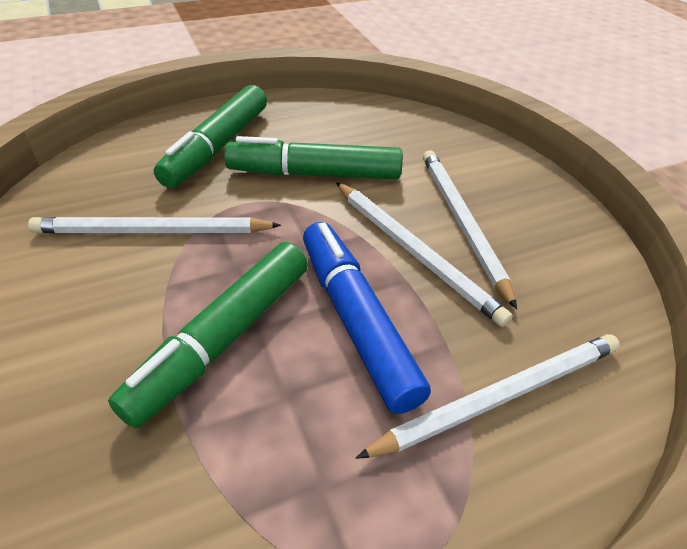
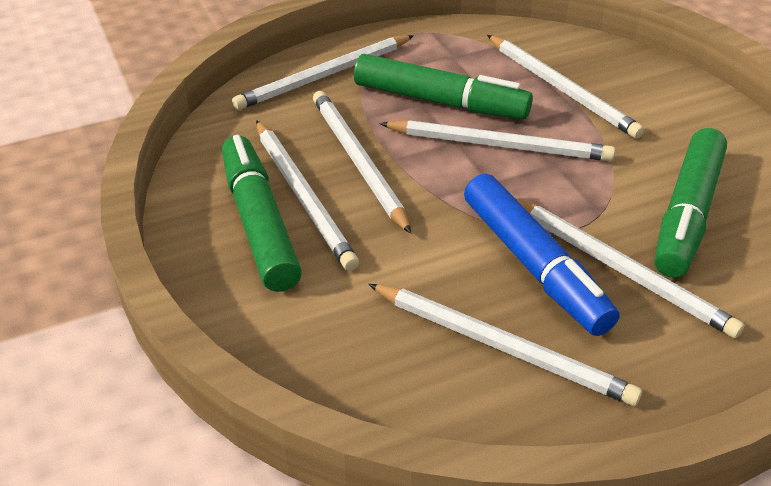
white pencil: [28,217,281,233] [336,182,513,327] [356,334,620,459] [423,150,517,309] = 4 -> [232,35,414,110] [256,120,359,271] [313,91,411,234] [368,284,642,406] [379,120,615,161] [487,35,644,139] [516,199,744,338] = 7

